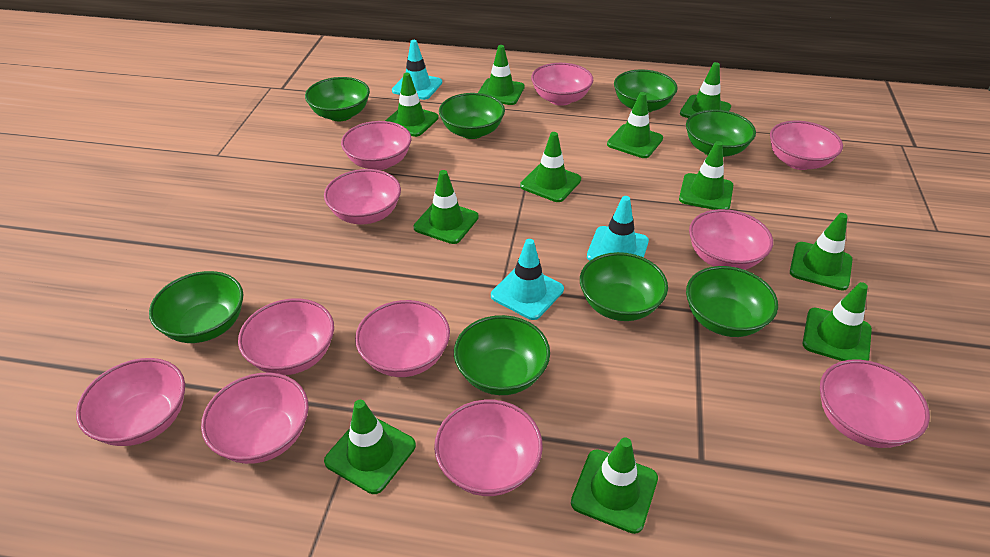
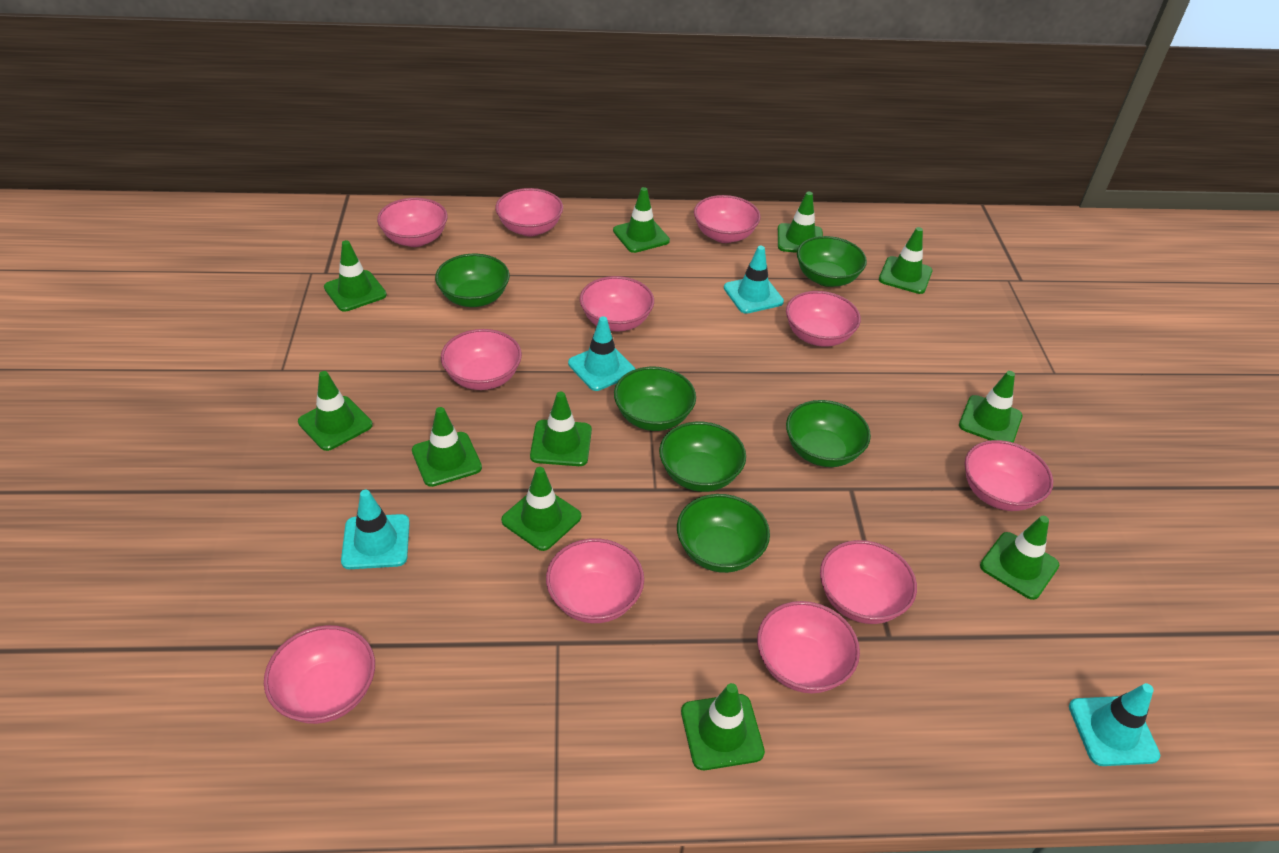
green bowl: [149,271,243,343] [305,77,370,121] [439,93,505,139] [454,315,550,395] [580,252,668,321] [614,69,678,113] [686,109,756,157] [686,266,778,337] = 8 -> [435,254,510,307] [614,367,696,431] [659,422,746,492] [677,494,770,573] [786,400,871,467] [797,236,867,287] = 6
turquoise traffic cone: [392,40,442,100] [491,239,564,320] [587,196,649,261] = 3 -> [341,490,410,569] [568,316,635,391] [724,246,784,314] [1069,683,1160,766] = 4

